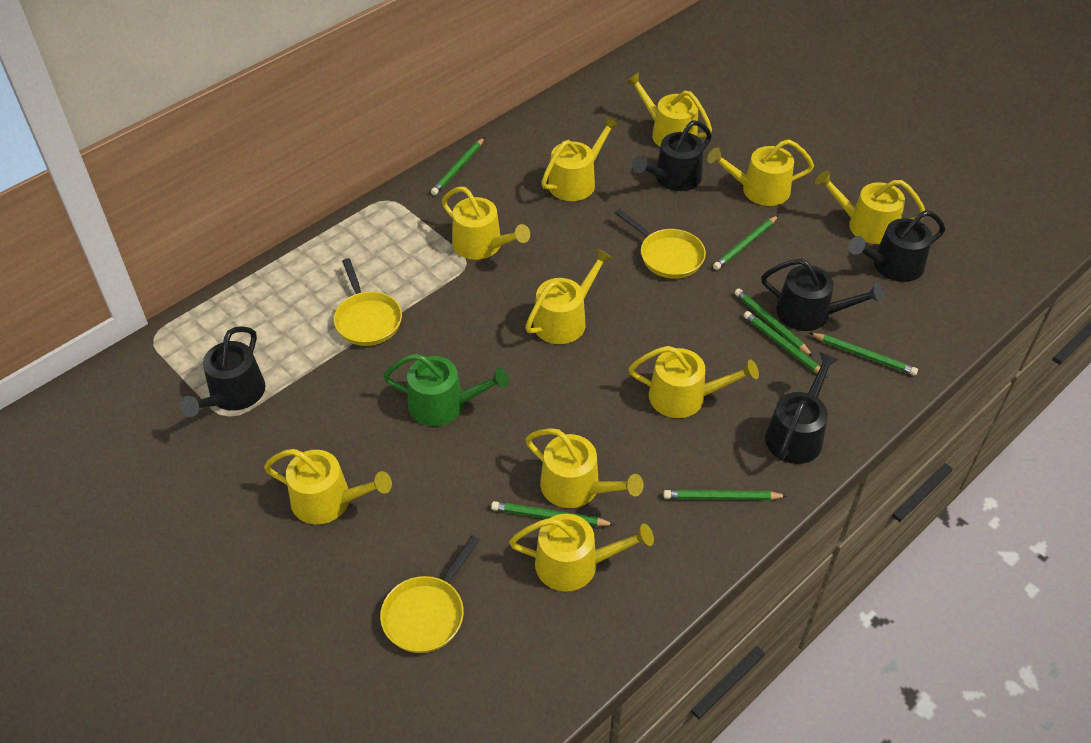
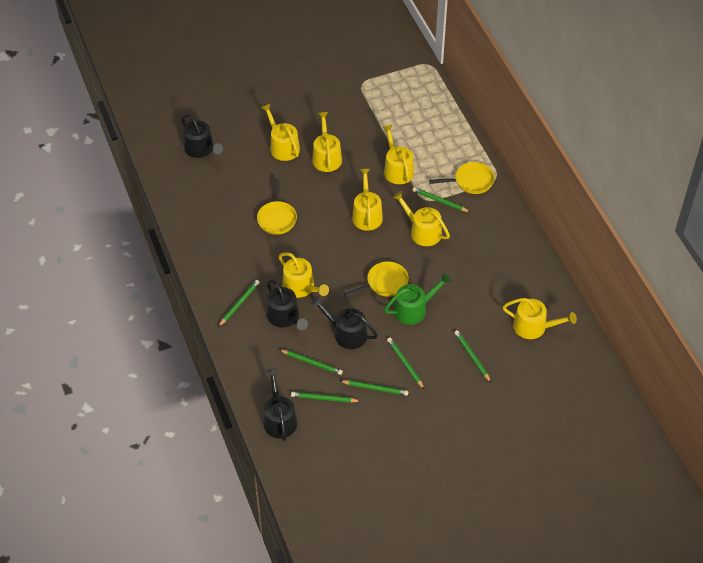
black watering can: [180,326,265,417] [632,120,712,191] [761,259,884,331] [765,352,839,464] [848,210,945,282] = 5 -> [181,114,223,158] [263,368,297,441] [267,280,308,330] [311,296,378,349] = 4
yellow watering can: [264,449,392,524] [442,187,530,260] [509,514,654,592] [525,248,613,344] [525,428,644,508] [541,116,620,201] [626,72,712,147] [629,346,759,418] [707,139,814,206] [815,170,925,244] = 10 -> [261,103,300,161] [278,252,329,298] [312,112,342,172] [352,169,383,231] [382,124,414,184] [393,191,450,246] [503,298,577,339] = 7

